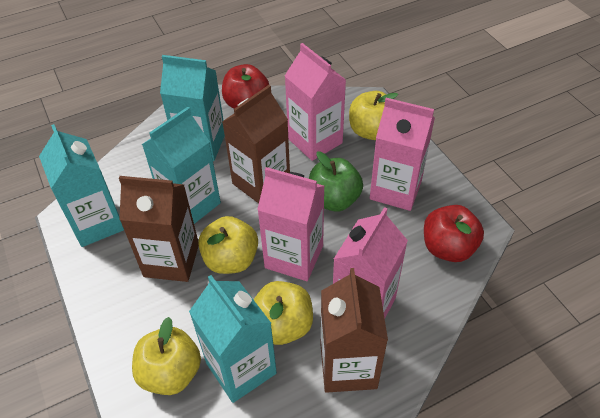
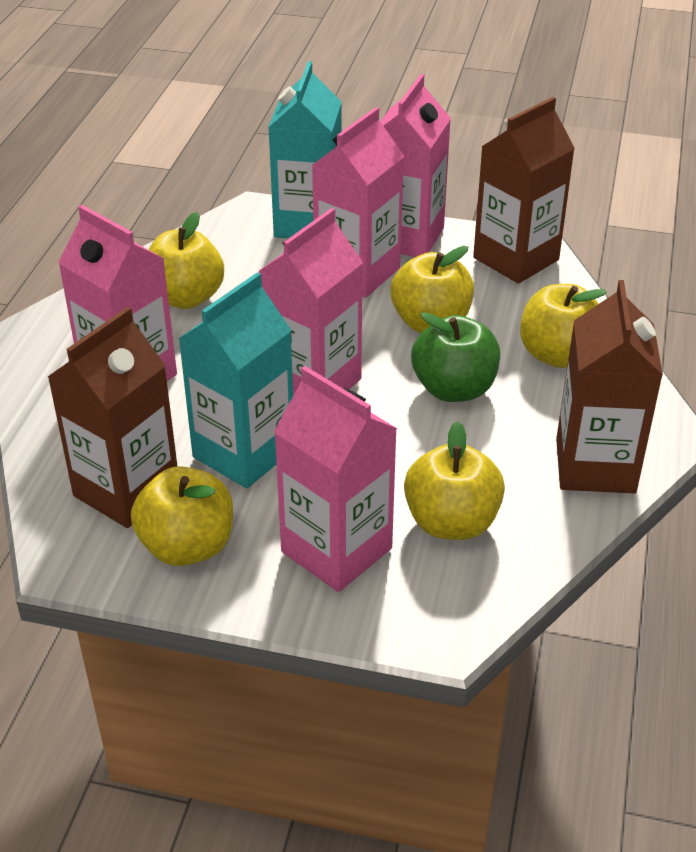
pink carton: [257,167,324,281] [285,43,346,161] [333,207,408,318] [370,98,435,211] = 4 -> [58,205,177,381] [258,208,363,395] [274,366,397,592] [312,107,405,298] [380,74,451,257] = 5
red apple: [222,64,269,109] [424,205,484,262] = 2 -> none = 0
turquoise carton: [39,124,124,247] [142,107,221,224] [160,55,225,161] [189,275,277,403] = 4 -> [178,272,293,488] [268,61,342,238] = 2
yellow apple: [132,317,201,395] [198,216,258,274] [253,281,313,345] [349,91,398,140] = 4 -> [131,466,233,566] [148,212,224,309] [390,246,474,333] [404,421,505,540] [520,284,607,368] = 5

